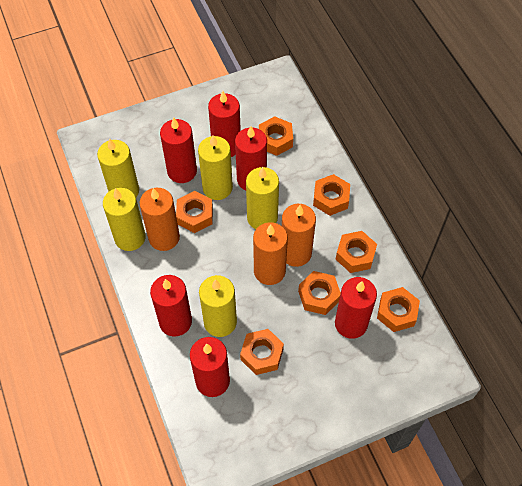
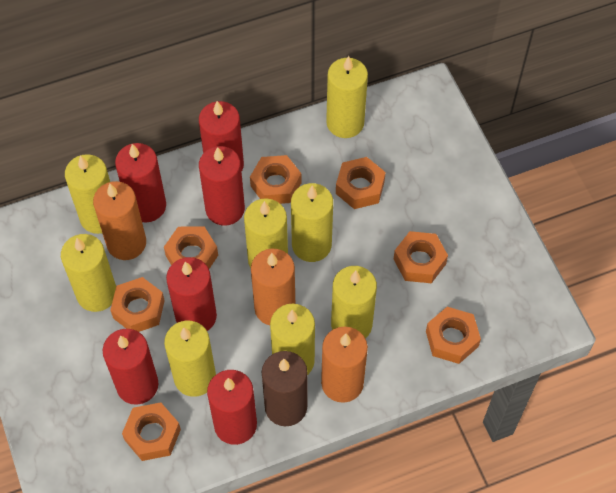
brown candle: none = 0 -> [262,351,307,427] = 1
yellow candle: [97,138,139,197] [103,188,146,251] [198,135,233,200] [199,275,237,337] [246,167,279,229] = 5 -> [61,234,116,312] [65,154,110,234] [164,321,216,397] [244,198,288,268] [270,304,315,375] [291,183,333,262] [326,56,368,138] [331,266,377,338] = 8

